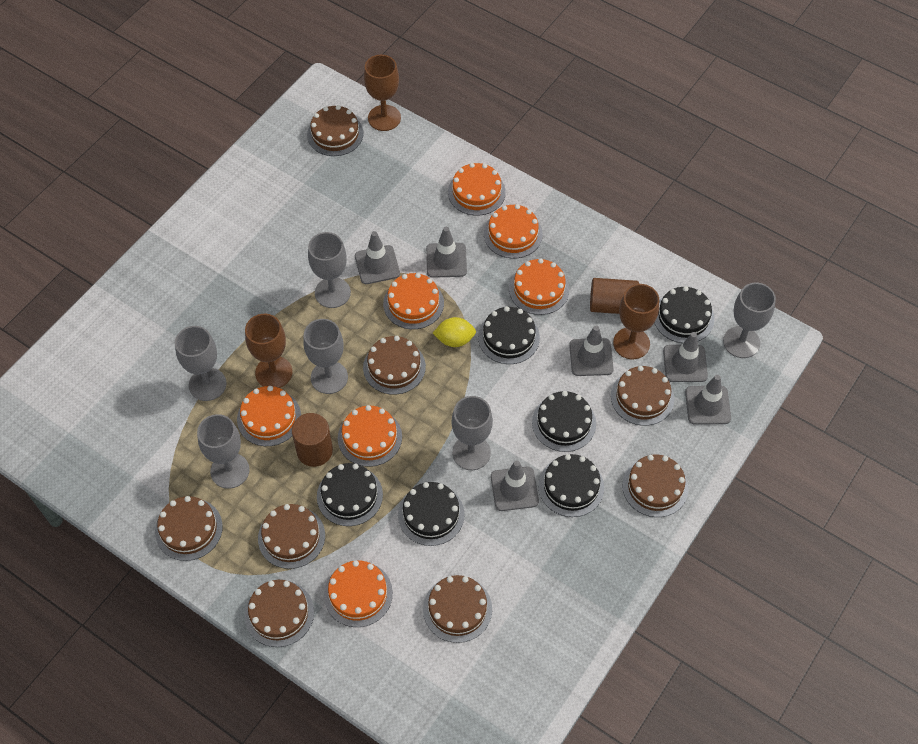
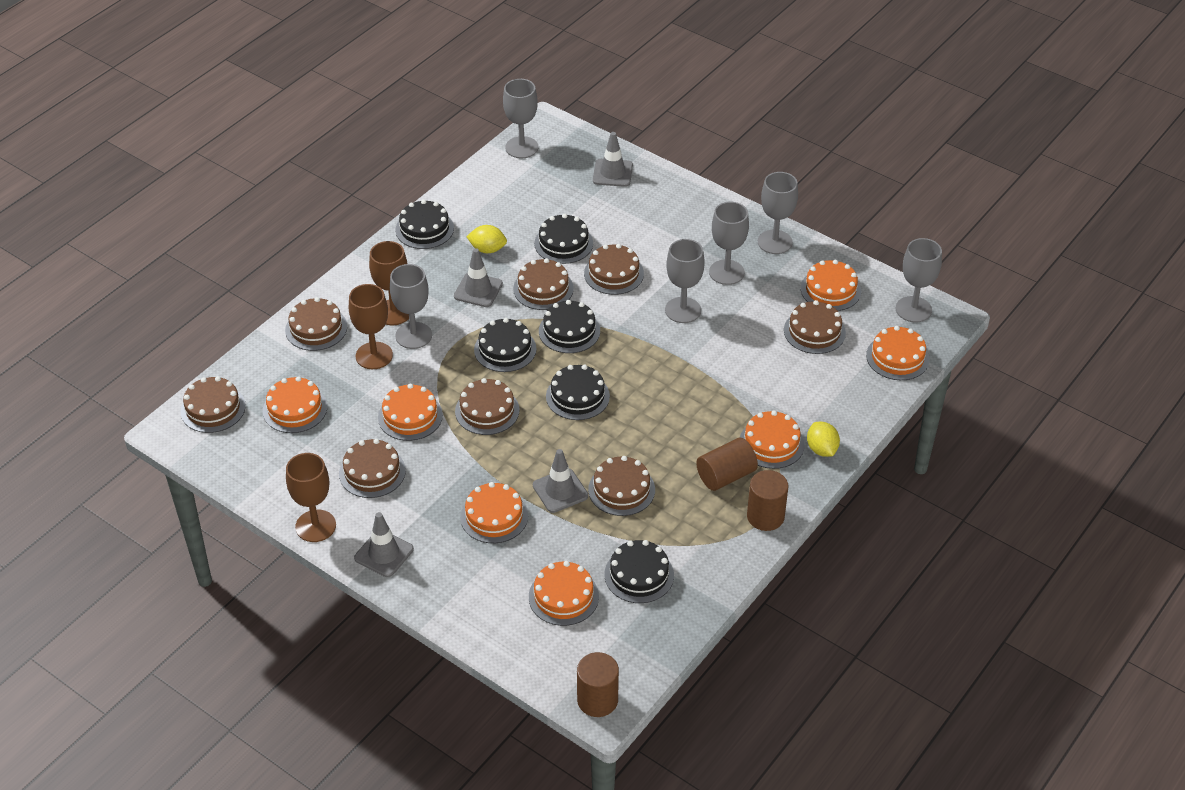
brown cylinder: [292,413,333,467] [590,278,639,314] = 2 -> [577,652,619,717] [696,438,758,491] [747,470,789,531] = 3
grey traffic cone: [355,231,400,284] [426,227,467,278] [491,460,539,511] [569,326,614,376] [663,332,708,382] [685,375,731,425] = 6 -> [354,512,414,577] [454,248,503,307] [533,449,588,513] [593,132,633,187] = 4
yellow lemon: [433,317,476,347] = 1 -> [466,225,507,253] [807,422,840,457] = 2

